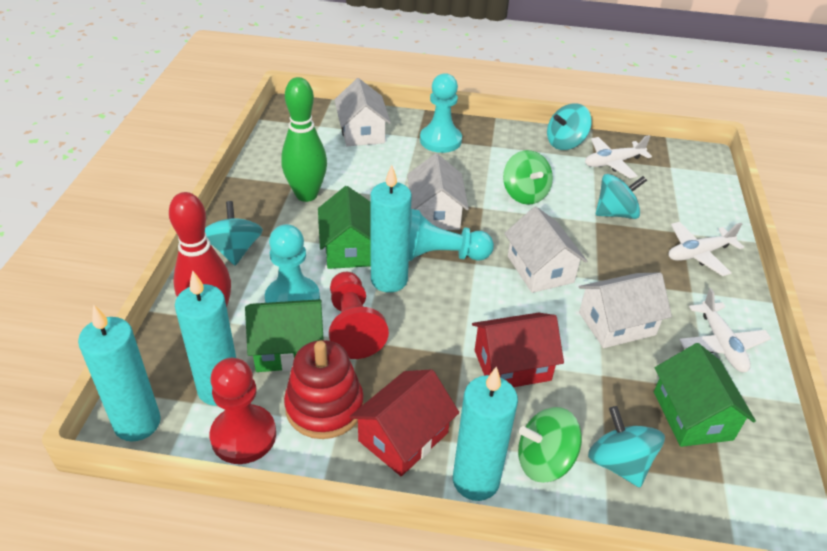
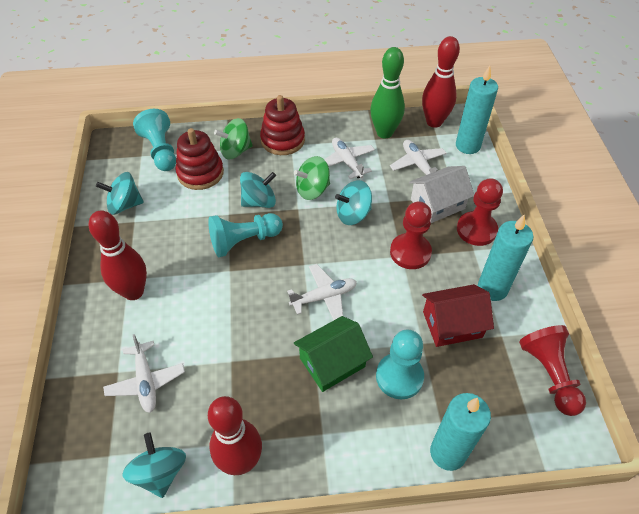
green house: [245,299,324,372] [318,186,371,269] [654,343,756,447] = 3 -> [294,316,373,392] = 1
red bowling pin: [169,192,231,307] = 1 -> [89,210,147,300] [208,396,262,475] [422,36,460,128] = 3
red house: [349,369,459,476] [472,313,564,387] = 2 -> [422,284,494,347] = 1
red pawn: [210,358,276,464] [329,272,389,359] = 2 -> [390,201,432,269] [457,178,503,246] [519,325,586,416] = 3
red stacking toy: [284,340,364,439] = 1 -> [175,128,224,190] [260,95,305,155] = 2
turquoise candle: [78,304,161,441] [175,270,236,406] [370,165,412,293] [453,366,518,501] = 4 -> [430,393,491,471] [456,66,498,154] [478,214,533,301] = 3
white house: [334,78,391,146] [407,153,469,230] [504,206,587,293] [579,272,672,348] = 4 -> [409,166,474,223] = 1
white plane: [585,135,652,178] [669,222,744,276] [679,288,771,372] = 3 -> [103,334,185,413] [287,264,357,320] [324,137,375,179] [390,140,447,175] = 4

